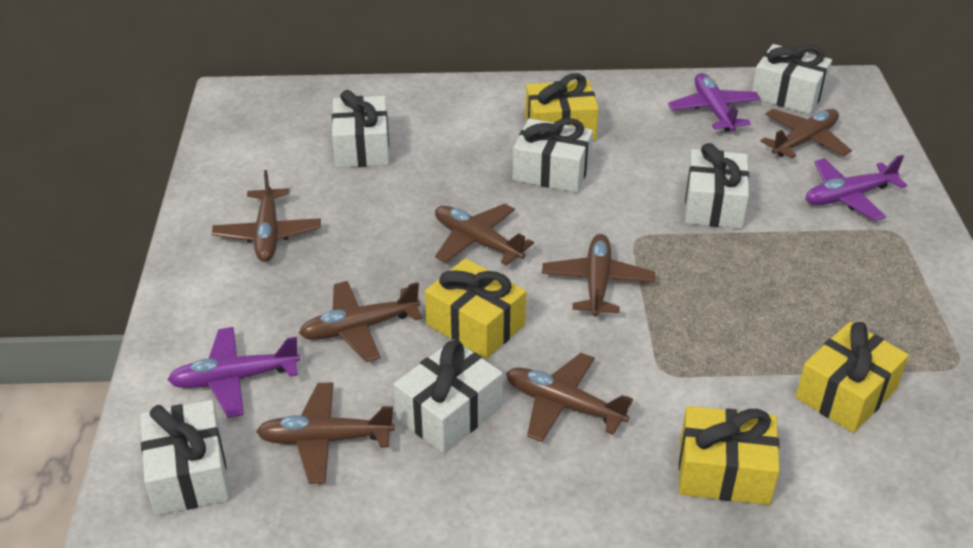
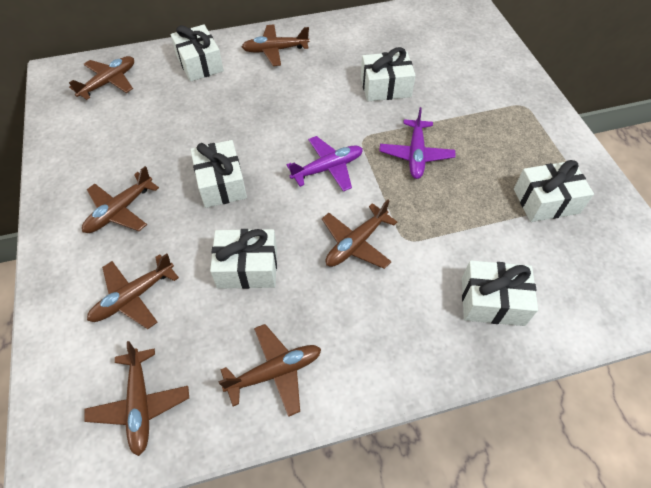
purple plane: [168,327,300,418] [668,73,761,132] [805,155,907,221] = 3 -> [287,136,363,192] [380,107,456,179] = 2
yellow gift: [425,258,526,359] [525,73,599,141] [679,406,780,505] [796,322,909,433] = 4 -> none = 0

